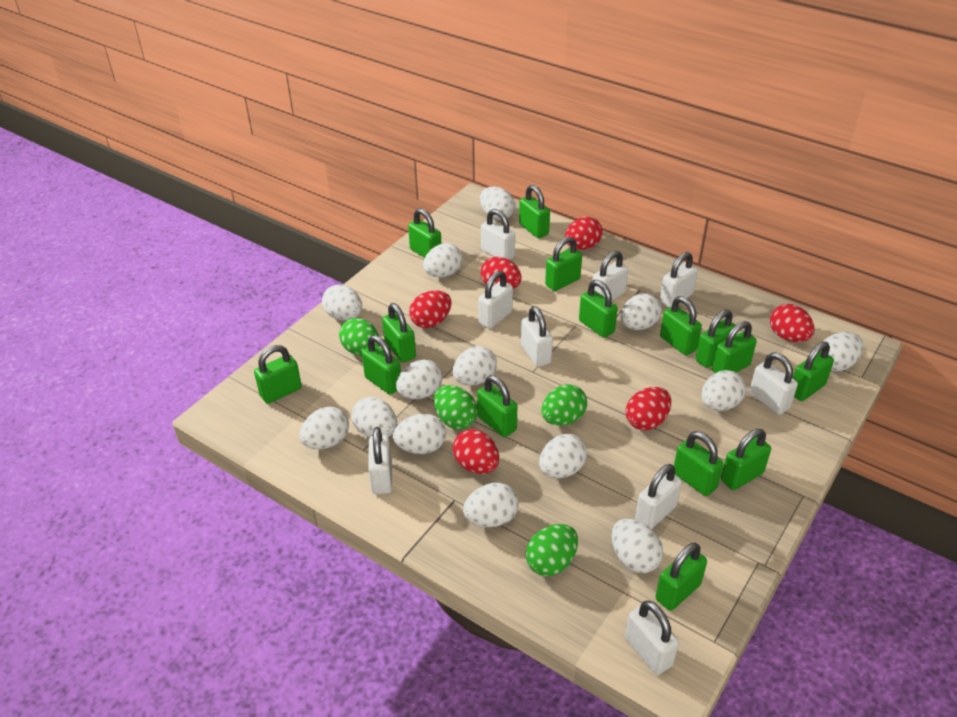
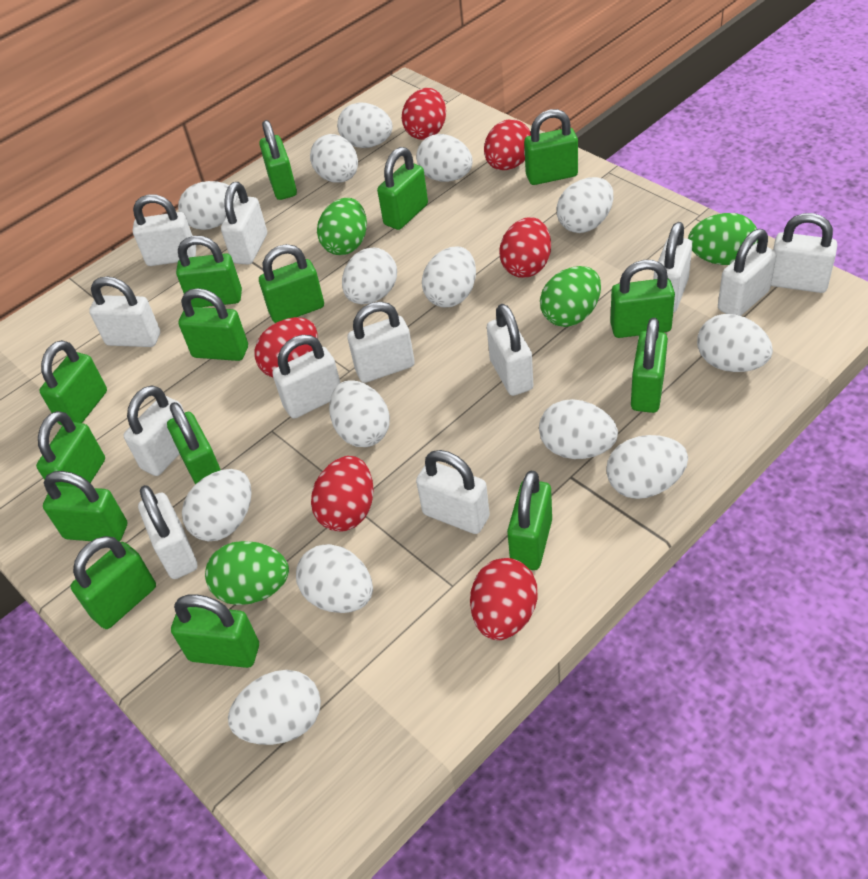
white padlock: [368,427,392,494] [478,271,513,329] [481,209,515,260] [521,306,553,367] [592,251,628,300] [625,601,679,675] [635,464,682,529] [660,252,698,308] [749,352,798,415] = 9 -> [89,276,160,347] [124,386,185,476] [133,194,196,266] [138,485,198,579] [221,182,267,265] [272,335,340,419] [347,302,415,383] [416,450,490,534] [487,304,534,396] [653,222,692,313] [718,229,777,316] [771,213,837,293] = 12

